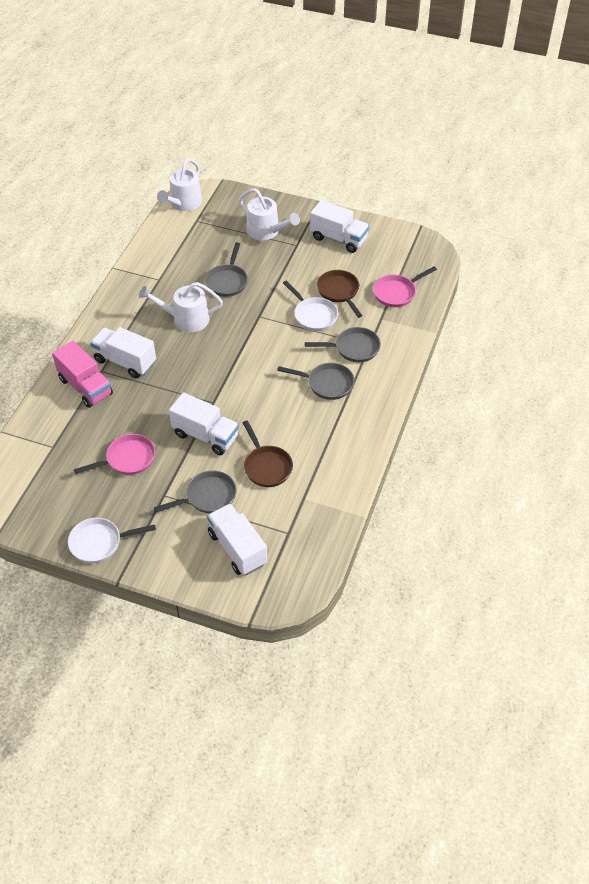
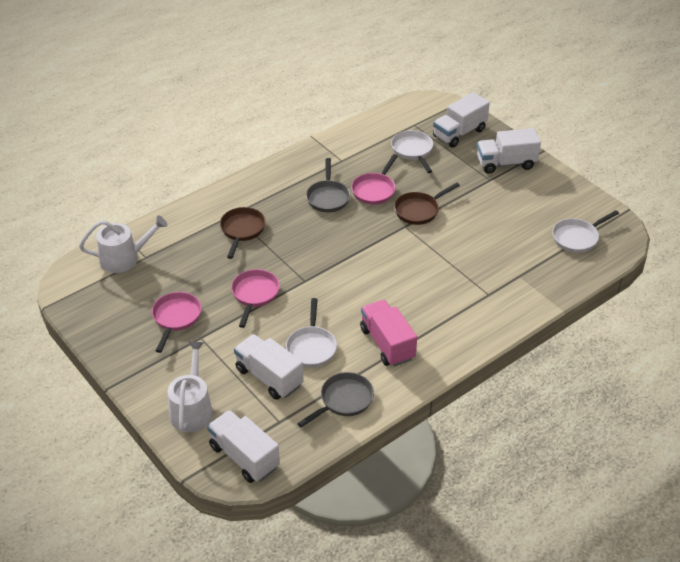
grey pan: [154,471,237,513] [205,242,248,297] [277,363,355,400] [305,327,381,362] = 4 -> [297,372,374,428] [306,158,350,212] = 2
pink pan: [74,434,155,475] [373,266,437,307] = 2 -> [152,292,201,353] [231,269,280,328] [351,154,398,205] = 3
white pan: [68,518,156,563] [283,280,338,331] = 2 -> [286,298,337,367] [391,130,433,173] [552,210,619,253] = 3
white watering can: [139,282,223,332] [157,158,202,211] [239,189,300,240] = 3 -> [79,215,167,273] [168,341,213,432] = 2

